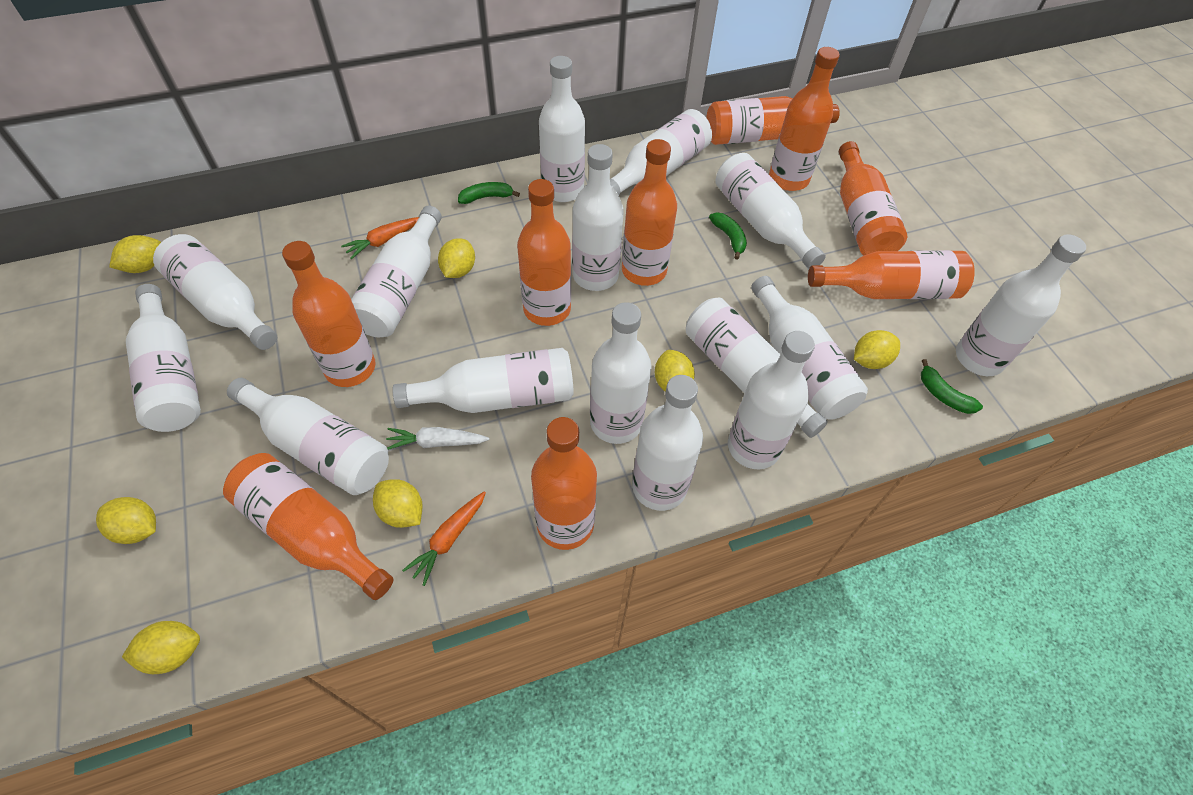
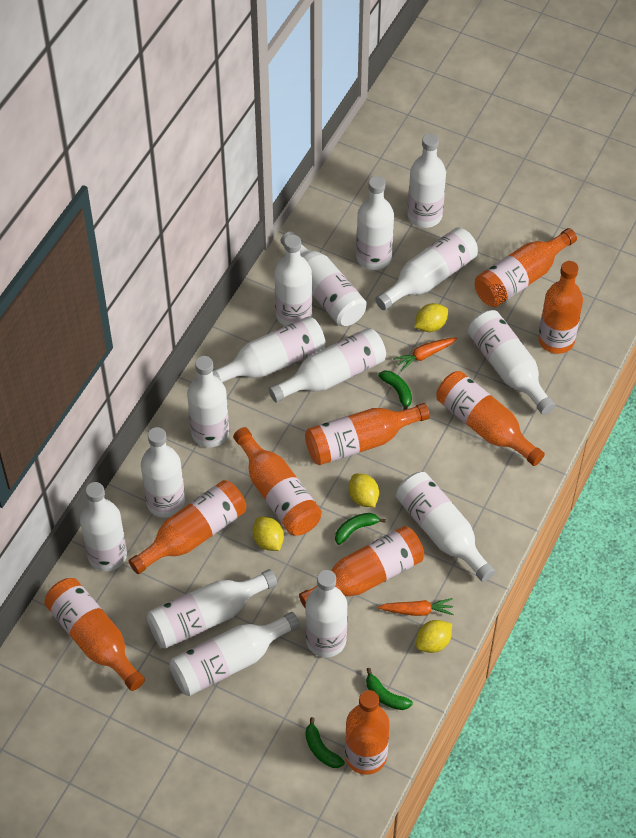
green banana: [458,182,520,204] [709,212,747,260] [921,359,983,414] = 3 -> [305,717,345,768] [335,513,386,545] [366,668,413,710] [378,371,412,410] = 4
white carrot: [386,427,489,450] = 1 -> none = 0
yellow lemon: [96,497,156,544] [109,235,161,273] [122,621,200,674] [373,479,423,528] [438,238,475,278] [655,350,695,392] [854,330,900,369] = 7 -> [253,517,284,551] [349,474,379,507] [415,303,448,332] [416,620,452,653] = 4

